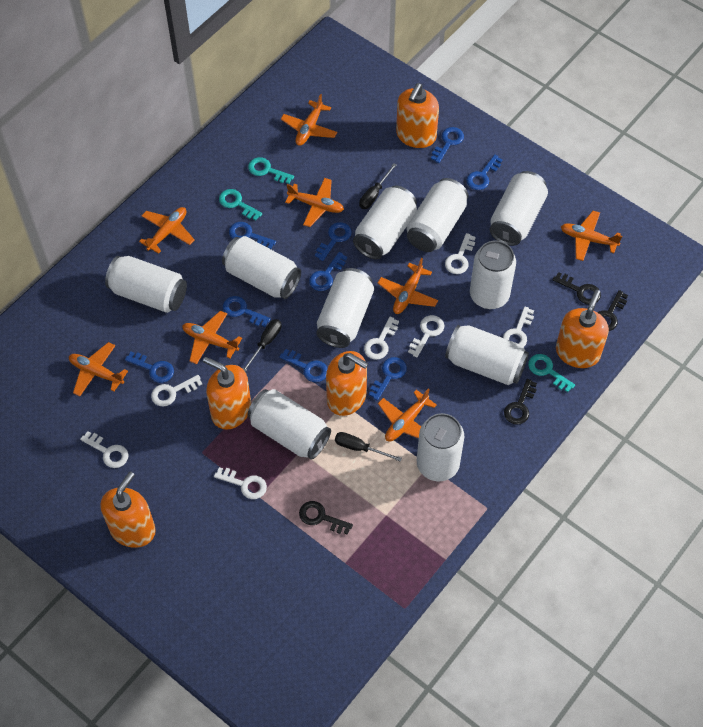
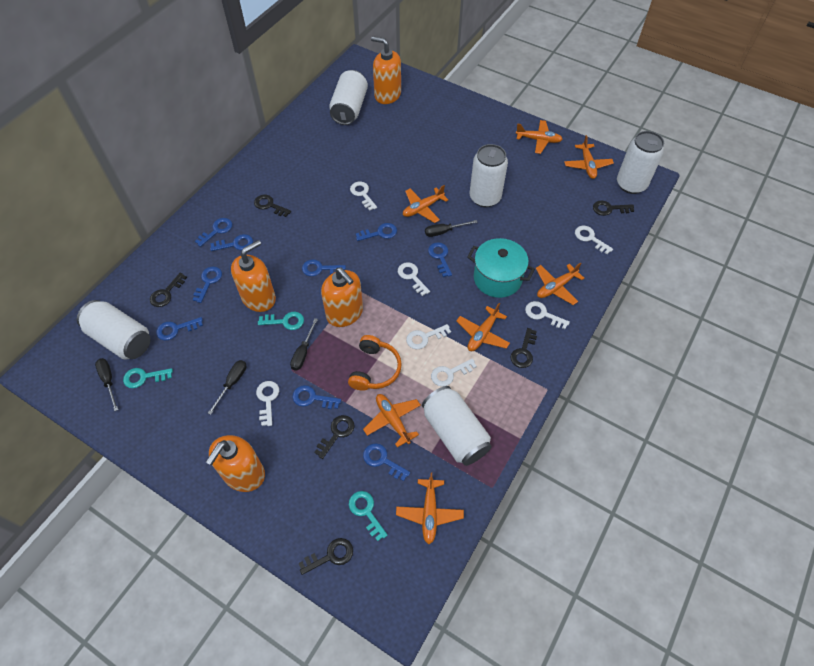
black key: [299,501,353,535] [504,379,537,425] [553,272,601,304] [597,290,628,331] = 4 -> [150,273,187,307] [254,194,291,217] [298,538,353,575] [314,415,355,459] [510,328,537,368] [593,201,634,216] = 6
black screwdriver: [243,319,282,372] [335,432,402,462] [359,163,397,209] = 3 -> [95,358,118,411] [208,360,247,415] [290,318,318,371] [425,220,478,237] = 4
orange headphones: none = 0 -> [348,335,402,391] = 1
orange plane: [69,342,128,396] [139,207,195,254] [182,311,242,364] [281,94,337,146] [285,178,344,227] [378,258,438,314] [378,388,437,441] [561,211,622,261] = 8 -> [363,394,421,447] [396,473,464,544] [403,185,448,223] [456,303,510,351] [516,120,563,154] [536,262,584,305] [564,135,614,179] = 7
orange soap dispenser: [100,472,156,548] [203,357,251,429] [326,351,369,416] [396,83,439,148] [556,290,609,368] = 5 -> [206,435,265,492] [231,240,276,312] [321,267,363,327] [371,36,401,104] = 4
turquoise pot: none = 0 -> [467,238,535,298] = 1
white can: [105,256,187,313] [222,236,301,299] [247,389,331,460] [316,268,374,348] [353,185,417,259] [406,178,468,252] [417,413,464,481] [445,325,529,385] [470,241,516,309] [490,171,548,246] = 10 -> [77,300,151,360] [329,70,368,125] [422,386,492,466] [470,144,508,207] [617,131,664,194] = 5

